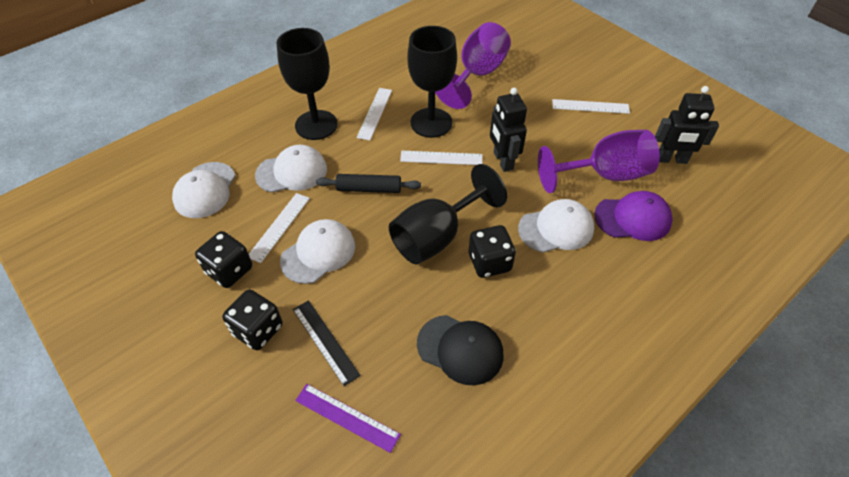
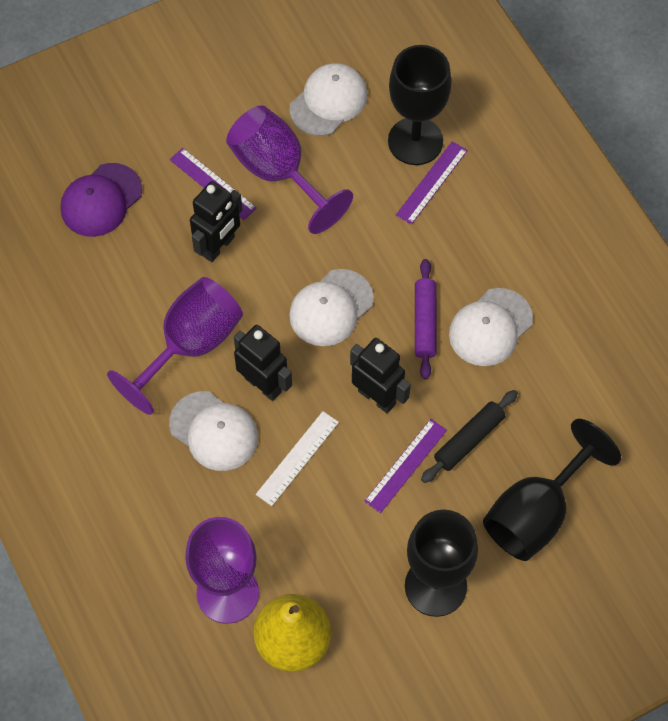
black cap: [417,315,504,385] = 1 -> none = 0
black dice: [195,231,252,288] [222,290,283,350] [469,225,516,278] = 3 -> none = 0
black robot: [490,88,527,172] [655,86,719,164] = 2 -> [190,181,242,262] [234,325,292,401] [350,338,411,413] = 3
black ruler: [293,300,361,386] = 1 -> none = 0
purple goblet: [435,22,511,109] [538,130,660,193] = 2 -> [107,277,243,415] [185,517,259,624] [226,105,353,234] = 3
purple rolling pin: none = 0 -> [415,259,437,379] = 1
purple ruler: [295,384,401,453] = 1 -> [170,148,257,220] [364,419,447,513] [396,141,468,225] = 3
white ruler: [249,193,310,263] [356,88,392,140] [400,151,482,165] [552,99,630,114] = 4 -> [256,411,339,506] = 1
yellow pear: none = 0 -> [254,594,331,672] = 1

